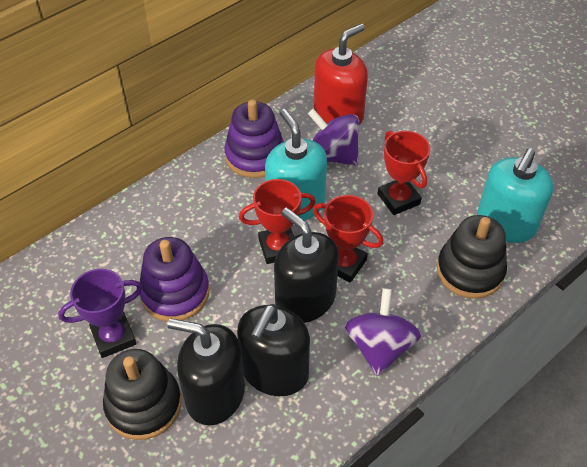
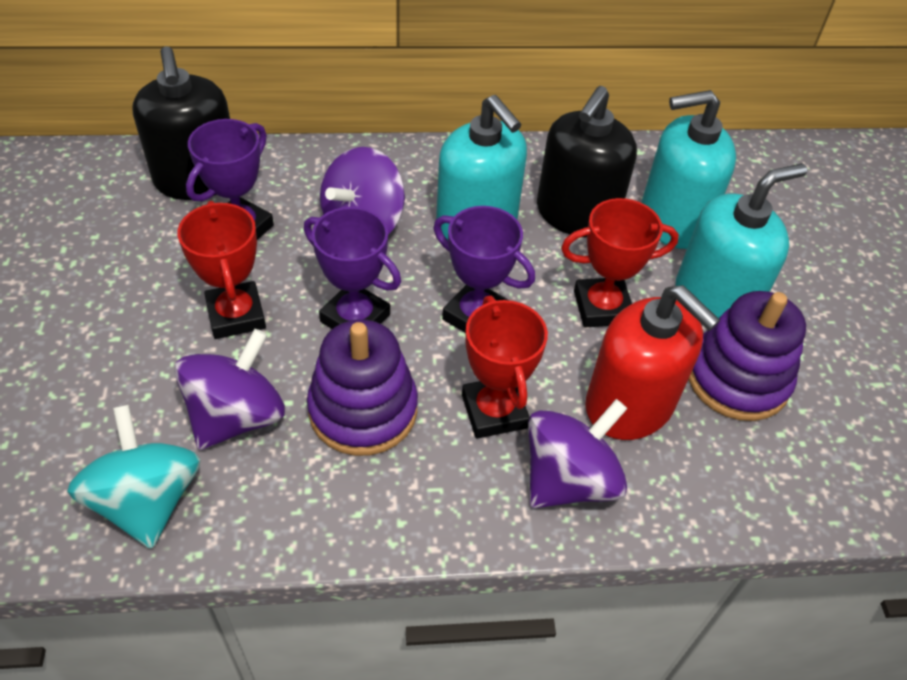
black soap dispenser: [167,319,245,425] [237,304,310,396] [274,207,339,323] = 3 -> [132,46,230,200] [537,86,637,238] = 2
black stacking toy: [103,349,182,440] [437,215,507,299] = 2 -> none = 0
purple spinning top: [308,109,359,166] [344,288,421,376] = 2 -> [174,329,285,450] [320,147,405,235] [528,399,628,508] = 3
purple trophy: [58,269,142,358] = 1 -> [186,119,274,240] [304,207,401,329] [434,206,535,333] = 3
turquoise soap dispenser: [265,109,327,221] [477,148,554,243] = 2 -> [436,95,527,240] [641,90,736,249] [676,163,807,318] = 3
turquoise spinning top: none = 0 -> [67,405,201,549] = 1

